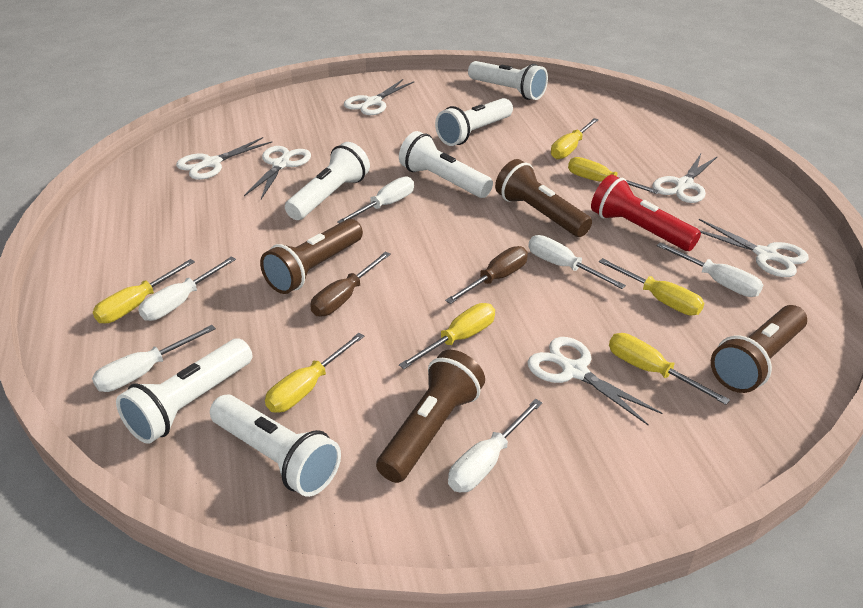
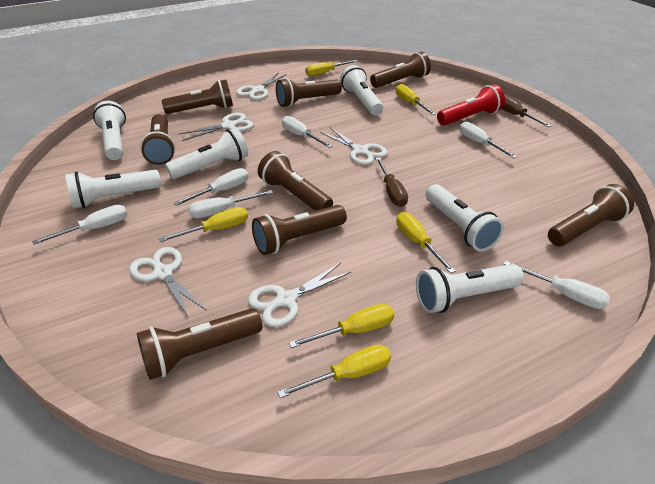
brown flashlight: [260,219,363,294] [376,350,485,483] [495,159,592,237] [711,305,807,393] = 4 -> [137,308,262,380] [140,114,175,165] [162,80,233,114] [252,205,347,255] [258,151,333,211] [276,78,342,107] [370,52,431,88] [548,184,634,246] = 8
white scissors: [176,137,272,180] [244,146,311,199] [344,79,414,115] [527,337,662,426] [652,154,718,203] [698,219,809,277] = 6 -> [129,247,206,318] [178,113,253,141] [236,72,287,100] [248,263,352,327] [320,127,387,165] = 5
yellow screwdriver: [93,259,195,324] [265,333,364,412] [399,303,495,369] [551,118,599,159] [568,157,660,194] [599,258,704,315] [609,333,730,405] = 7 -> [158,207,248,242] [278,344,391,398] [289,304,394,348] [305,60,357,76] [396,84,436,115] [396,212,456,273] = 6

